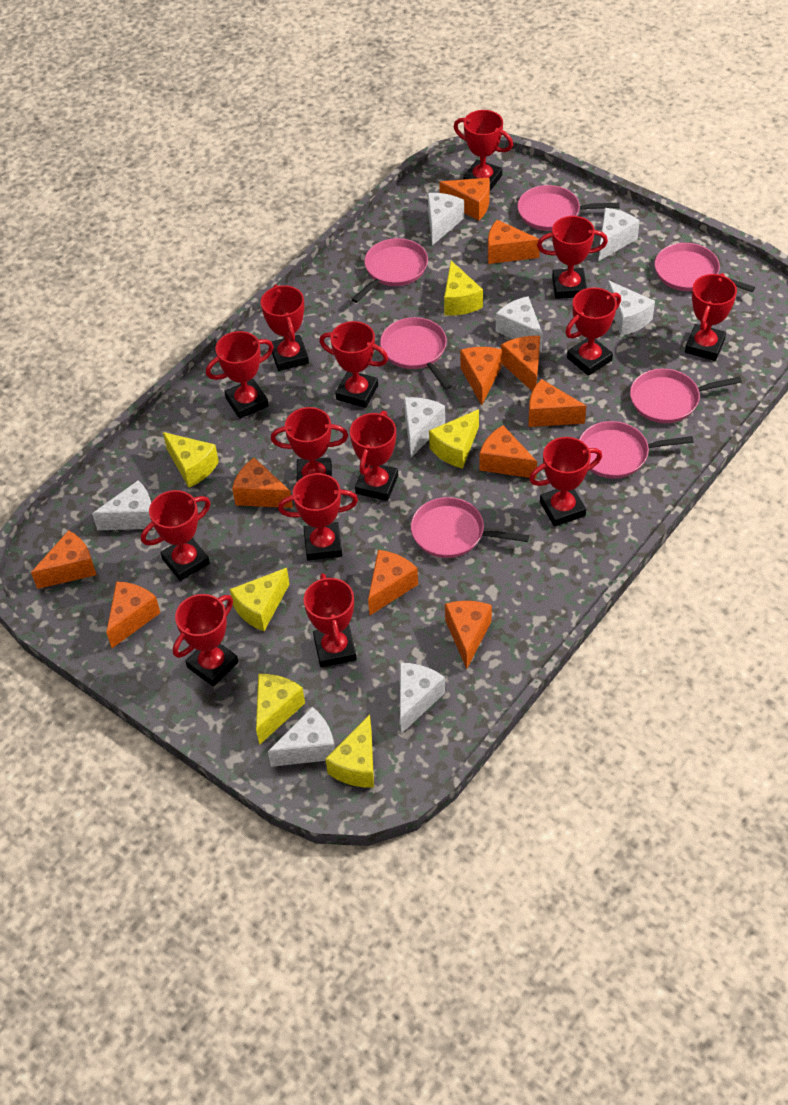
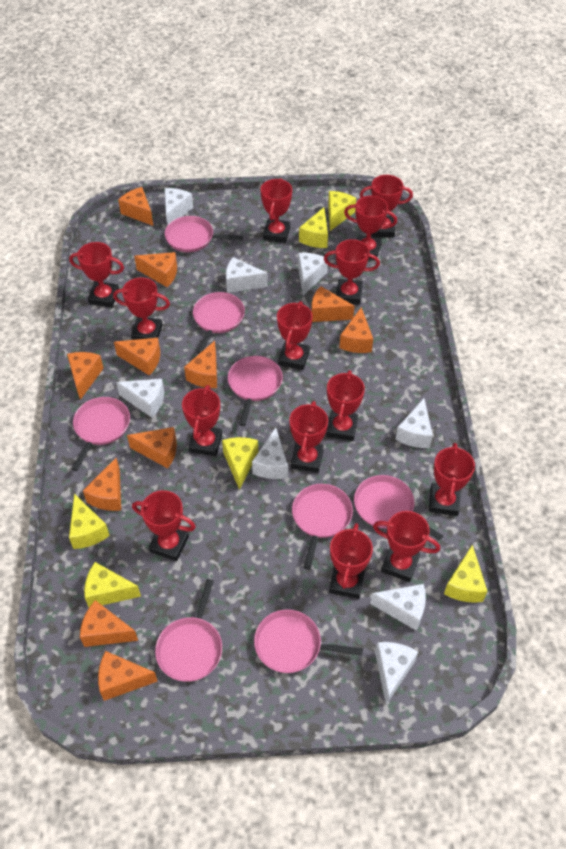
pink pan: [352,238,428,303] [380,317,452,390] [411,497,529,558] [517,185,619,231] [579,421,694,478] [630,369,742,423] [655,243,755,292] = 7 -> [72,397,130,471] [155,579,222,682] [165,216,243,252] [193,292,245,354] [228,356,283,426] [254,609,363,673] [292,484,353,570] [354,475,443,541] = 8

